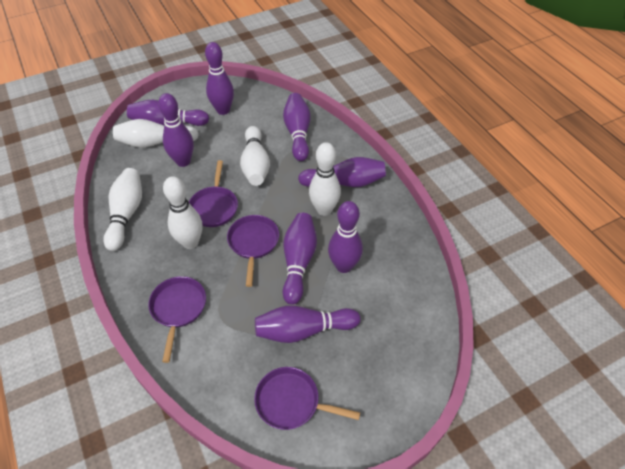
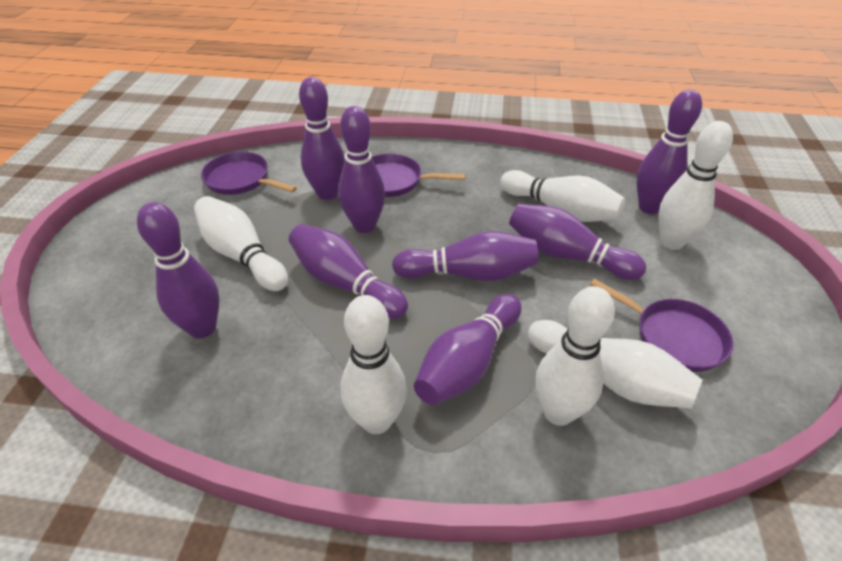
purple pan: [148,276,206,363] [189,160,238,227] [227,215,279,287] [254,367,360,430] = 4 -> [201,152,297,195] [372,154,466,197] [590,279,733,372] = 3
white bowling pin: [103,168,142,251] [113,119,199,148] [163,176,202,249] [240,126,270,186] [309,142,341,216] = 5 -> [194,196,288,291] [341,295,407,434] [500,170,625,222] [528,320,703,409] [535,286,615,426] [658,121,733,250] = 6

